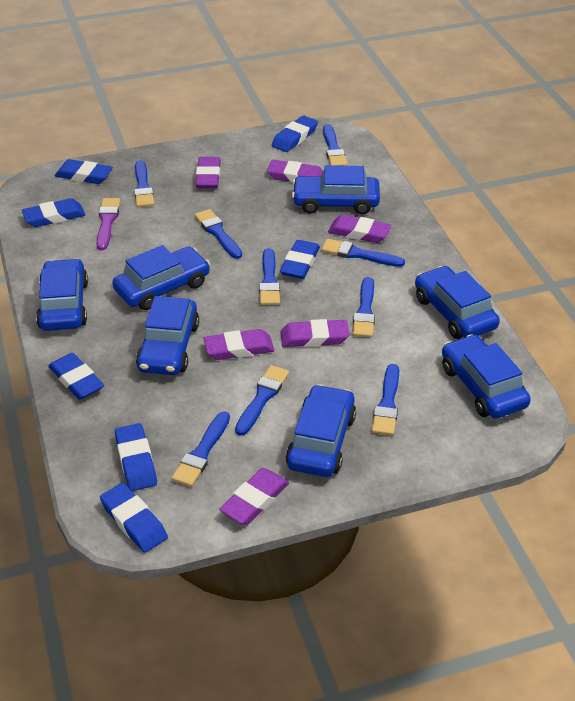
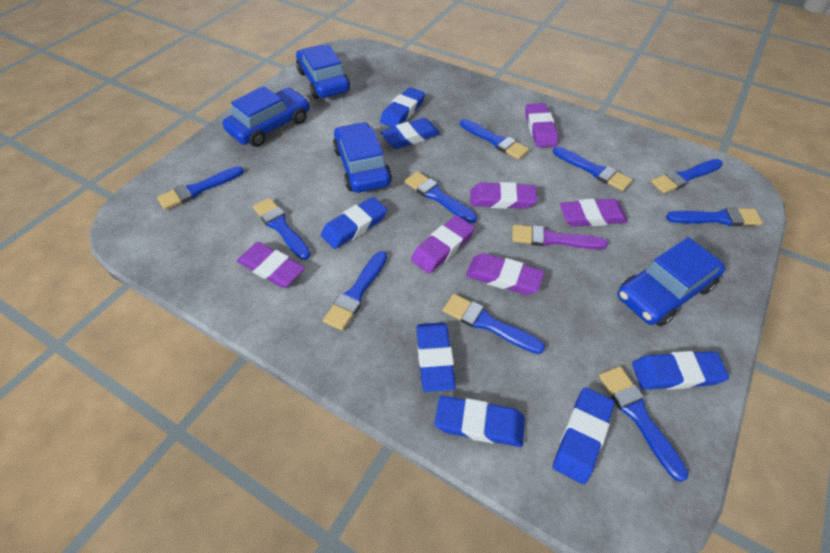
blue brush: [134,160,154,207] [171,411,230,487] [194,209,242,259] [235,365,289,436] [259,248,280,305] [321,239,405,267] [323,124,347,166] [352,277,375,338] [372,364,399,436] = 9 -> [157,166,244,210] [253,198,311,260] [323,251,387,331] [405,171,477,223] [443,294,545,354] [460,119,529,160] [553,147,632,191] [599,366,689,482] [651,159,723,194] [666,207,763,226] = 10
blue car: [36,258,88,331] [112,245,210,310] [136,296,199,375] [286,384,356,477] [292,165,380,215] [415,266,500,339] [442,334,531,419] = 7 -> [222,86,310,147] [296,45,350,99] [333,122,392,193] [617,237,725,327] = 4

